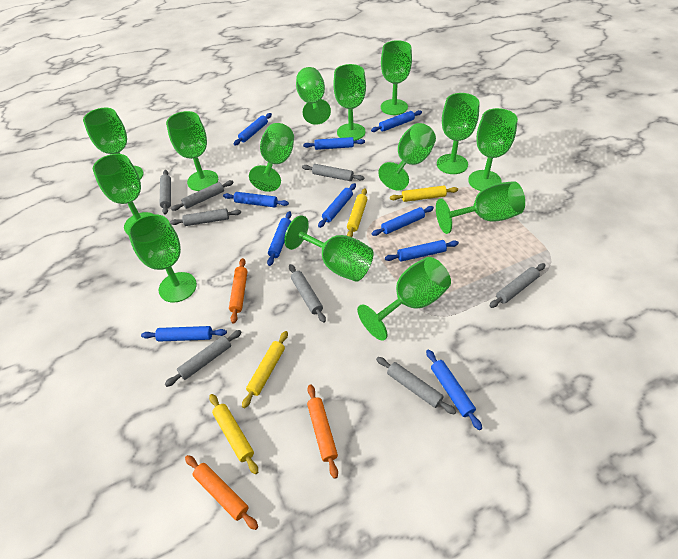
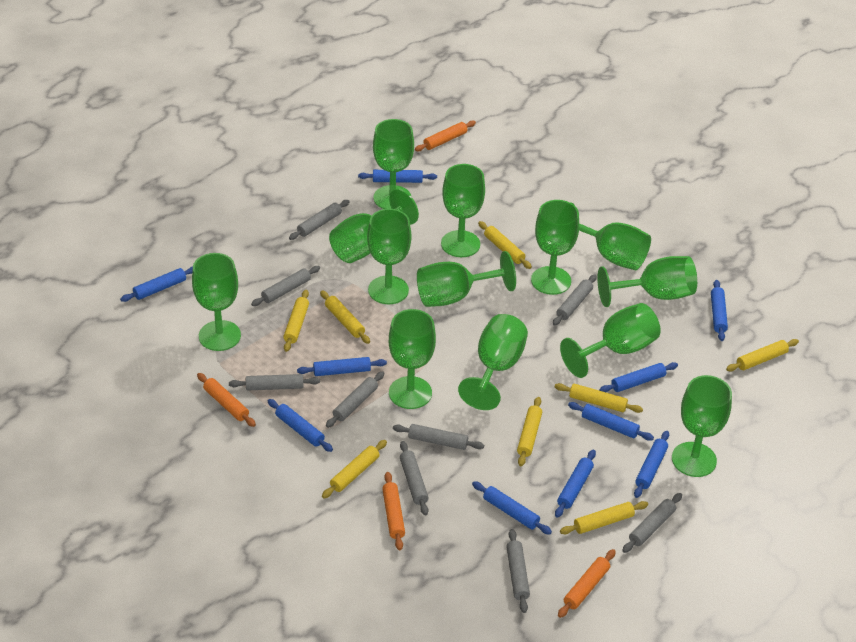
green goblet: [83,108,144,179] [93,154,153,234] [128,214,197,303] [166,111,218,191] [249,123,294,192] [284,215,373,282] [296,67,331,125] [333,64,366,141] [357,257,451,341] [378,123,436,190] [381,40,412,115] [436,181,525,234] [437,93,480,174] [468,108,518,191] = 14 -> [192,253,241,351] [329,189,419,263] [367,209,412,304] [373,119,414,209] [389,309,436,409] [417,251,516,307] [441,164,485,257] [458,314,528,410] [531,200,579,295] [560,303,661,378] [570,202,651,270] [597,256,697,307] [672,375,732,477] = 13
grey rolling pin: [160,170,171,215] [165,330,242,387] [170,208,241,226] [171,180,234,211] [289,264,326,323] [302,164,364,181] [376,357,456,414] [489,263,545,308] = 8 -> [229,374,320,390] [251,266,320,306] [289,200,350,240] [326,371,384,428] [393,424,484,450] [400,441,429,515] [506,529,530,613] [553,274,597,326] [622,493,682,553] = 9
orange rolling pin: [185,455,258,530] [229,258,247,323] [307,384,338,479] = 3 -> [197,373,256,427] [382,472,405,550] [415,121,476,151] [558,549,616,618] = 4
yellow rolling pin: [209,394,258,474] [242,331,288,408] [347,188,367,237] [390,186,458,202] = 4 -> [283,290,309,352] [320,290,370,344] [322,440,387,498] [478,221,532,269] [517,397,542,466] [555,383,643,413] [560,501,648,534] [726,339,799,372] = 8

